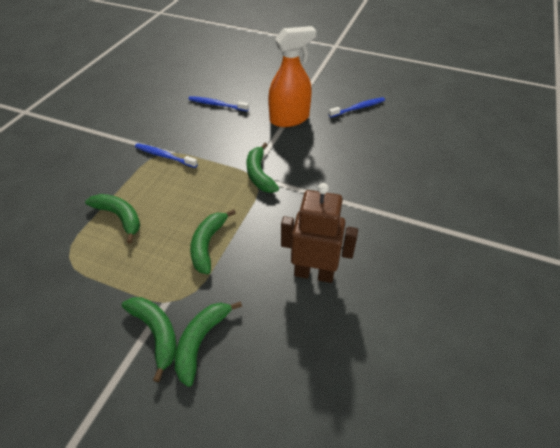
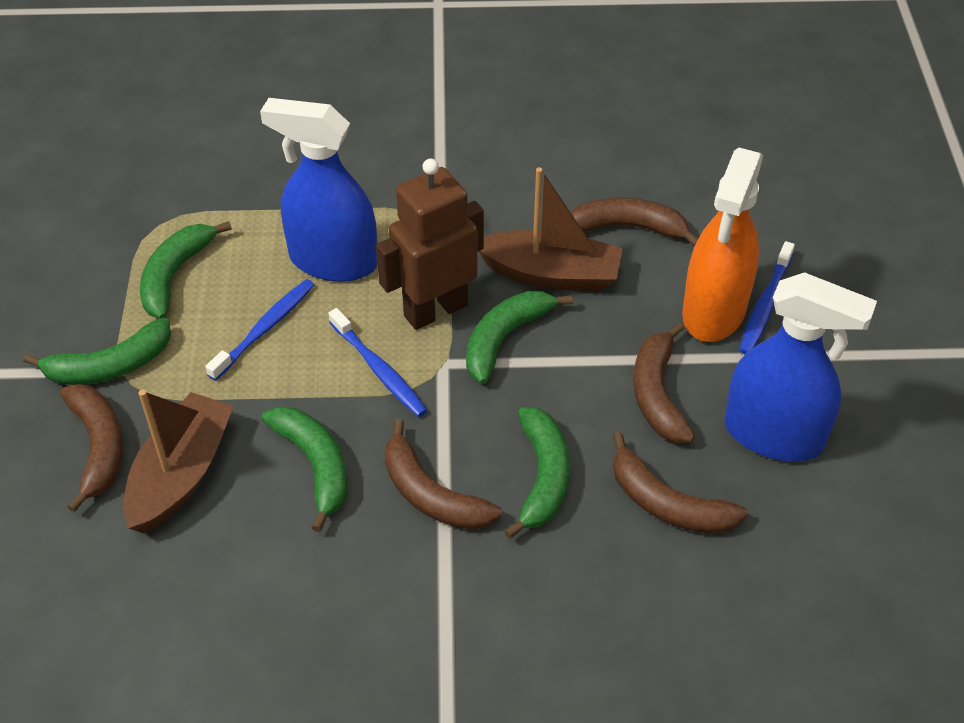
blue spray bottle: none = 0 -> [260,98,377,282] [724,272,877,461] = 2
brown banana: none = 0 -> [60,384,123,513] [385,419,502,530] [571,198,699,246] [613,432,748,533] [633,323,695,443] = 5
brown boat: none = 0 -> [123,390,234,533] [478,167,623,292] = 2

